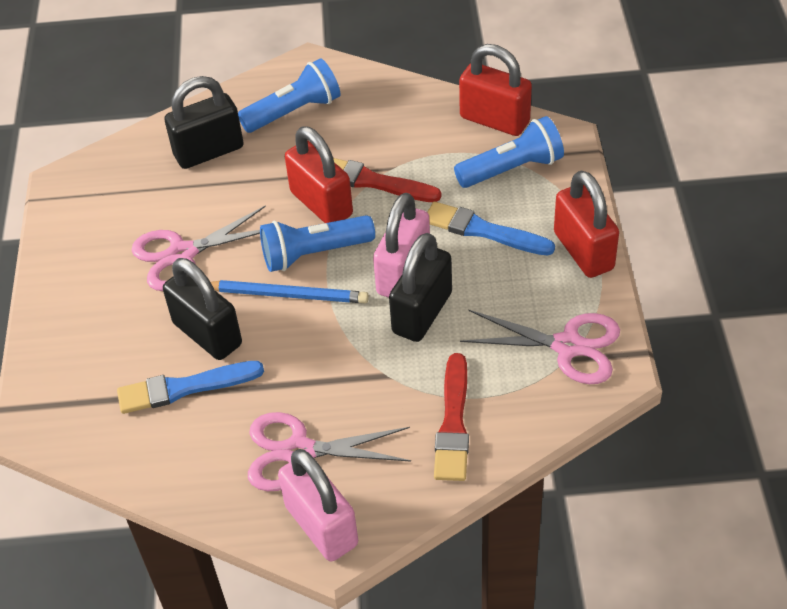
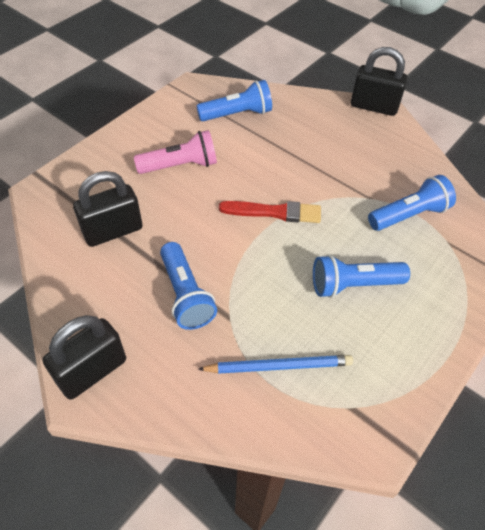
blue brush: [117,361,264,414] [427,201,555,256] = 2 -> none = 0
blue flashlight: [238,58,340,133] [260,215,375,272] [454,116,564,188] = 3 -> [160,242,217,330] [196,80,272,121] [313,255,410,298] [368,175,456,231] = 4
pink flashlight: none = 0 -> [134,130,217,174] = 1
pink padlock: [278,449,358,561] [373,193,430,297] = 2 -> none = 0
pink scissors: [132,205,266,291] [248,412,411,491] [460,310,620,384] = 3 -> none = 0
red brush: [333,158,442,202] [434,353,469,481] = 2 -> [219,201,321,223] = 1
red padlock: [285,126,353,223] [459,44,532,136] [554,170,619,278] = 3 -> none = 0

